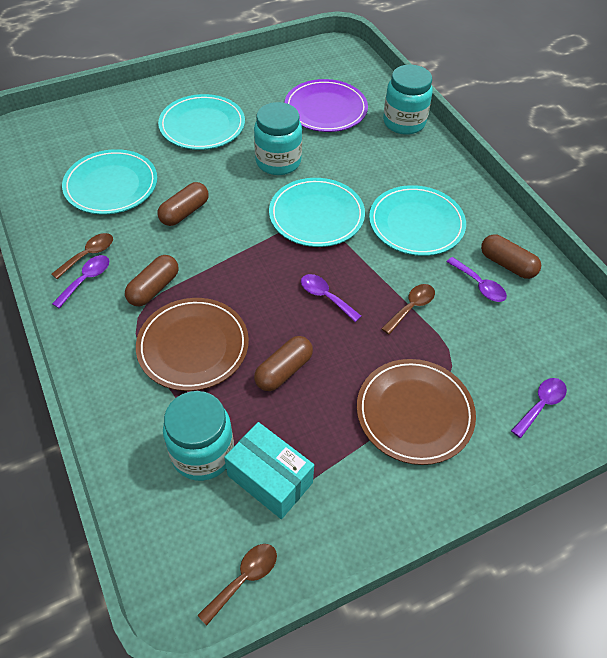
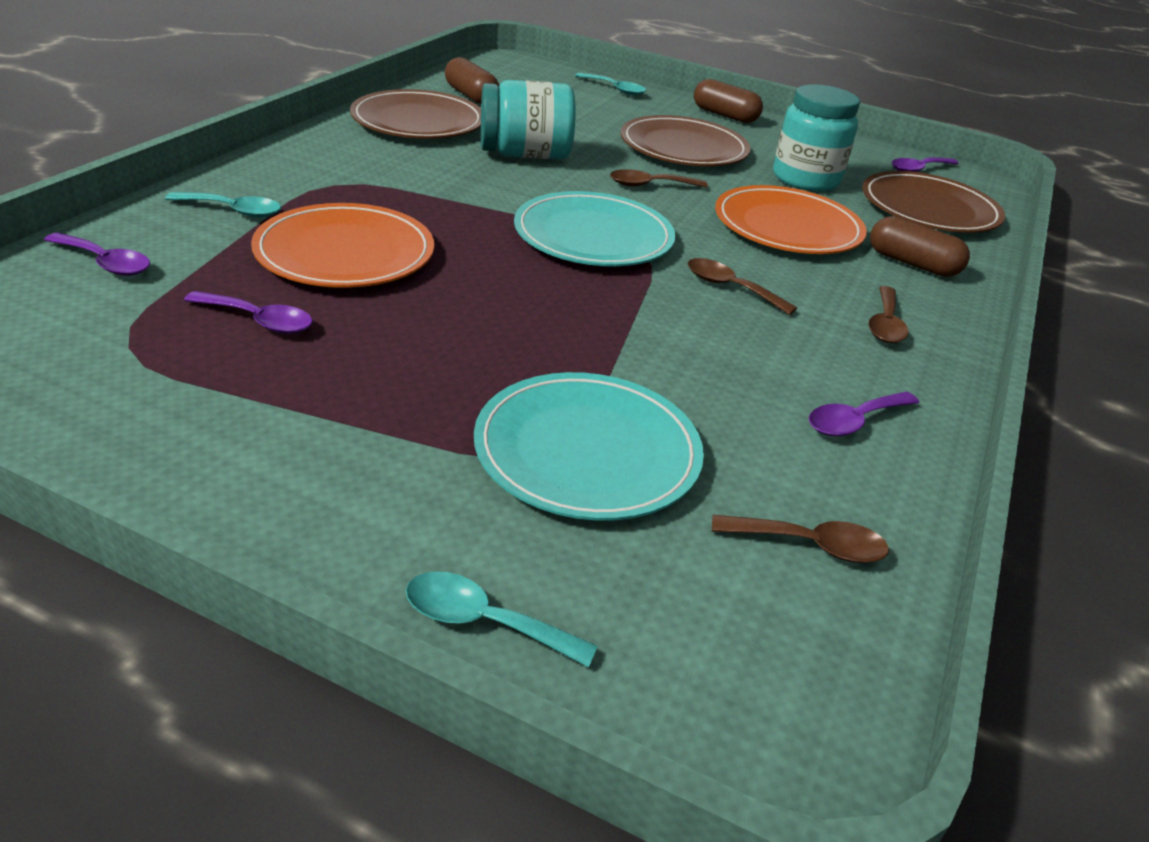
brown capsule: [125,255,179,306] [158,182,208,226] [254,336,313,391] [481,234,541,279] = 4 -> [445,57,499,104] [694,79,763,123] [870,216,970,277] = 3
brown plate: [136,298,249,391] [357,359,476,465] = 2 -> [350,89,481,139] [621,115,751,166] [862,171,1005,233] = 3
brown spoon: [52,233,113,279] [198,544,277,626] [381,284,435,335] = 3 -> [610,169,708,188] [688,258,797,315] [712,515,889,563] [868,286,909,343] = 4
orange plate: none = 0 -> [251,203,434,288] [715,185,867,254] = 2
purple plate: [284,79,368,132] = 1 -> none = 0
turquoise box: [224,422,314,519] = 1 -> none = 0
turquoise jar: [163,391,234,481] [254,102,302,175] [383,65,433,135] = 3 -> [481,80,576,159] [773,84,860,191] = 2
turquoise plate: [62,149,157,214] [158,94,245,150] [269,178,365,247] [369,185,466,256] = 4 -> [474,372,704,521] [514,191,675,266] = 2
turquoise spoon: none = 0 -> [165,192,281,218] [406,571,598,667] [575,73,646,96] = 3

